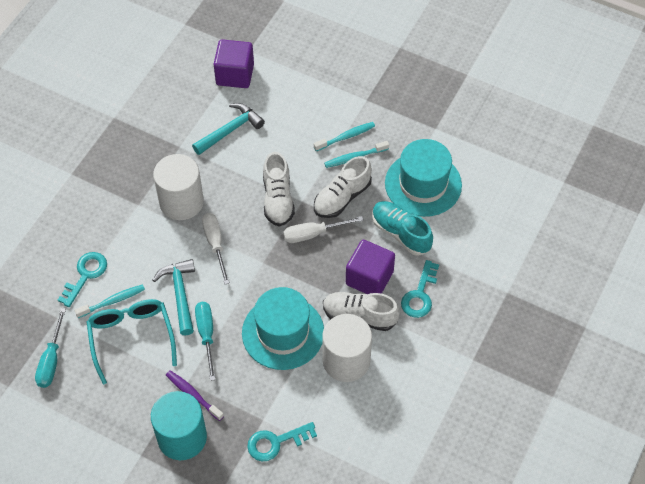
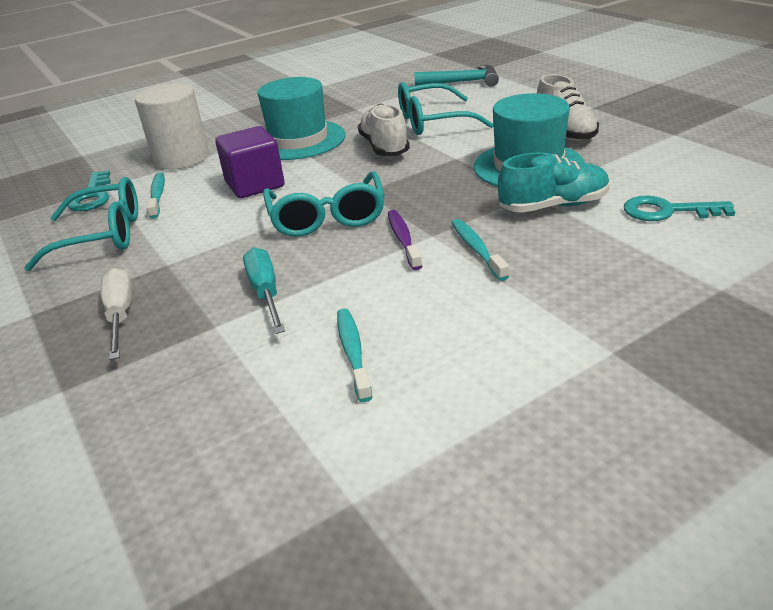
purple cube: [214,39,254,88] [346,240,395,294] = 2 -> [215,126,284,198] = 1
turquoise cylinder: [151,391,207,460] = 1 -> none = 0
turquoise glasses: [87,299,177,384] = 1 -> [24,177,138,271] [263,171,385,237] [398,82,494,135] = 3
turquoise hammer: [153,259,195,336] [192,103,265,155] = 2 -> [414,65,499,87] = 1
turquoise key: [58,252,107,307] [247,422,317,461] [401,260,439,318] = 3 -> [68,170,111,211] [624,196,735,221] = 2
turquoise screwdriver: [35,308,66,388] [195,302,216,381] = 2 -> [243,247,285,334] = 1
white cylinder: [153,154,204,220] [322,314,372,382] = 2 -> [135,83,209,169] = 1
white screwdriver: [202,213,230,284] [283,216,364,243] = 2 -> [101,268,132,360] = 1
white shoe: [263,152,295,227] [314,156,372,218] [323,292,400,331] = 3 -> [358,104,410,156] [537,74,599,141] = 2

